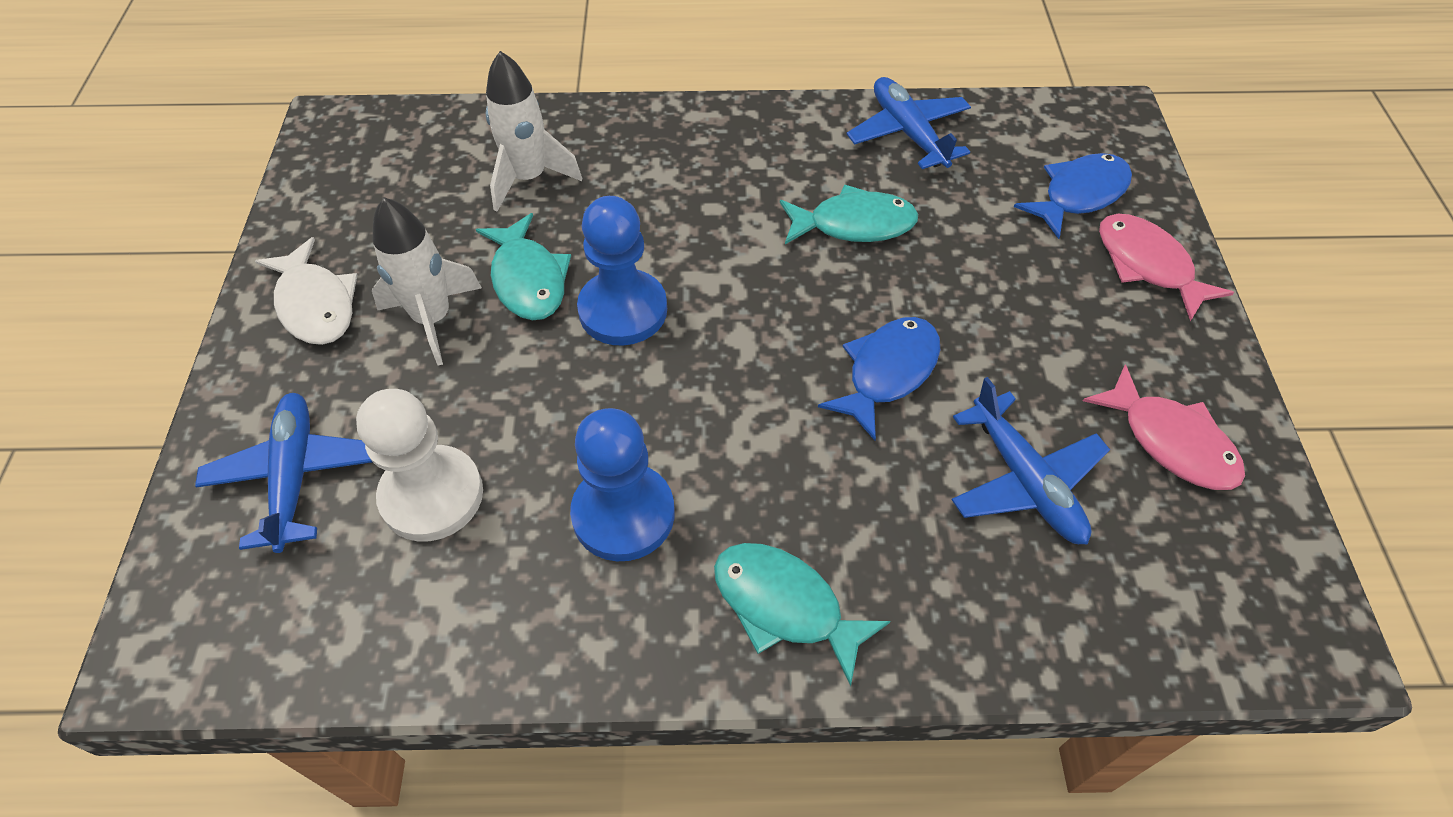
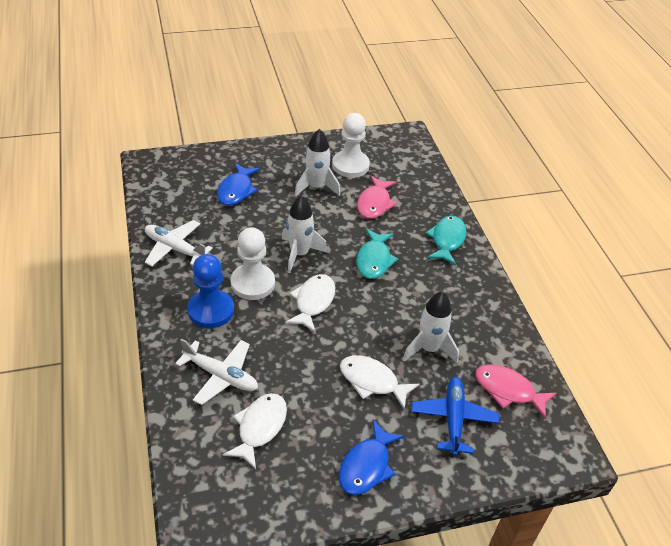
blue pawn: [570,408,675,561] [577,196,667,346] = 2 -> [187,254,234,328] = 1
blue plane: [195,393,372,553] [847,77,971,169] [952,377,1110,545] = 3 -> [411,377,499,456] = 1
turquoise fish: [476,213,571,320] [714,543,891,686] [780,184,918,244] = 3 -> [356,229,398,279] [425,216,467,265] = 2
white fish: [255,237,357,345] = 1 -> [222,393,287,469] [285,274,335,332] [340,355,420,410] = 3
white pawn: [356,389,483,542] = 1 -> [230,227,275,300] [332,113,370,178] = 2
white plane: none = 0 -> [145,220,213,266] [175,339,258,405] = 2
white rocket: [372,197,482,366] [485,51,582,212] = 2 -> [282,195,328,273] [294,129,340,197] [402,291,459,363] = 3

